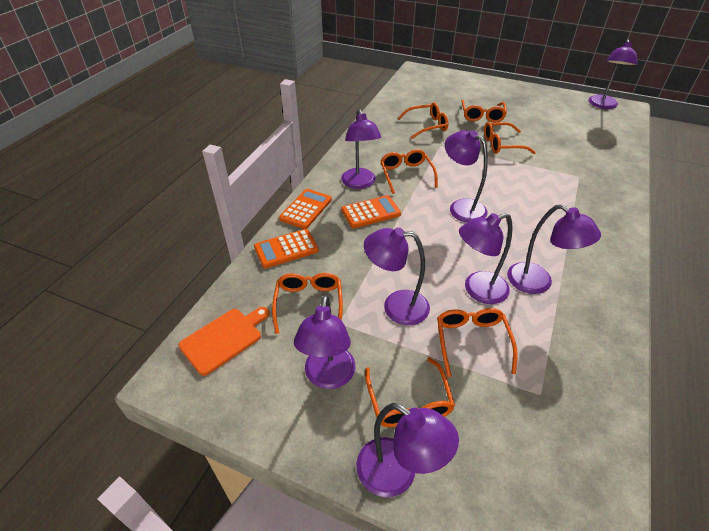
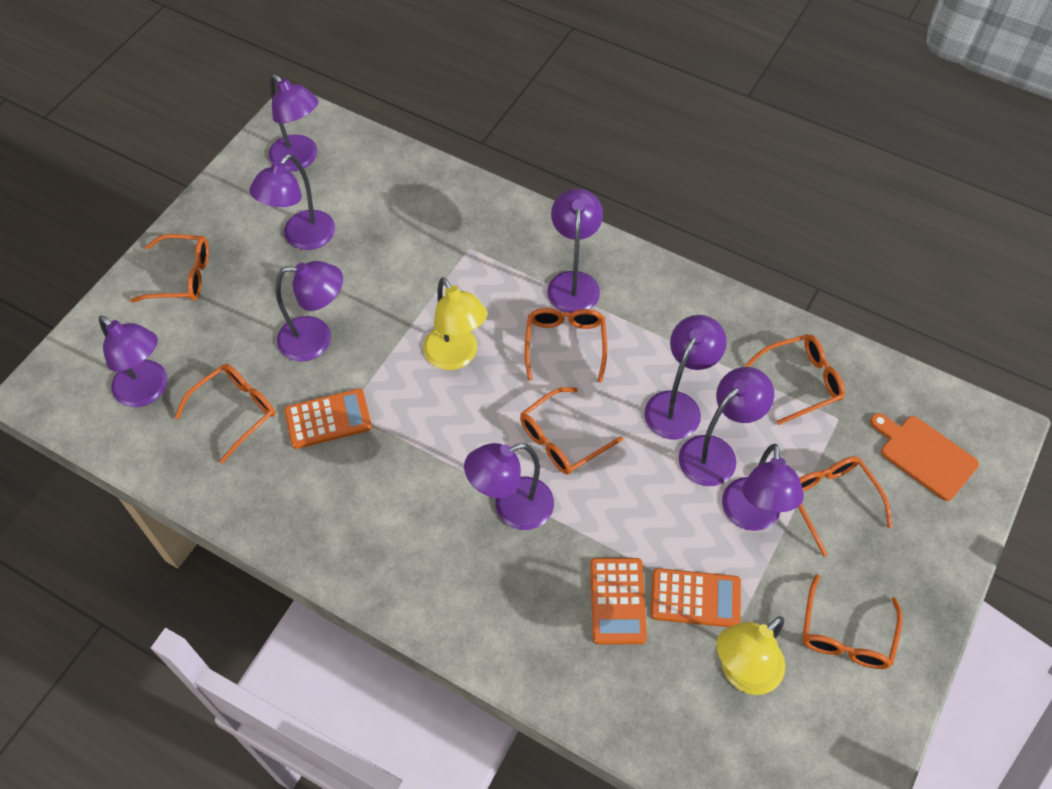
purple lamp: [294,295,355,389] [341,109,381,189] [356,403,459,497] [364,227,430,325] [445,130,488,223] [459,213,513,304] [507,204,601,294] [588,39,637,109] = 8 -> [99,316,168,407] [249,154,335,250] [269,74,318,171] [275,261,343,361] [464,443,554,530] [547,189,603,313] [644,315,727,440] [679,367,774,486] [722,444,804,531] = 9
yellow lamp: none = 0 -> [423,277,488,370] [717,616,785,695] = 2

